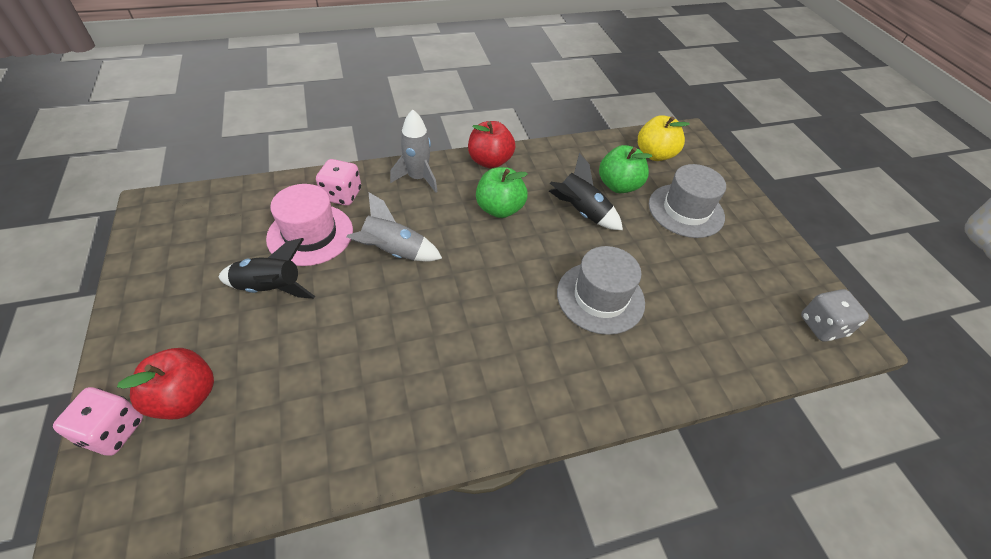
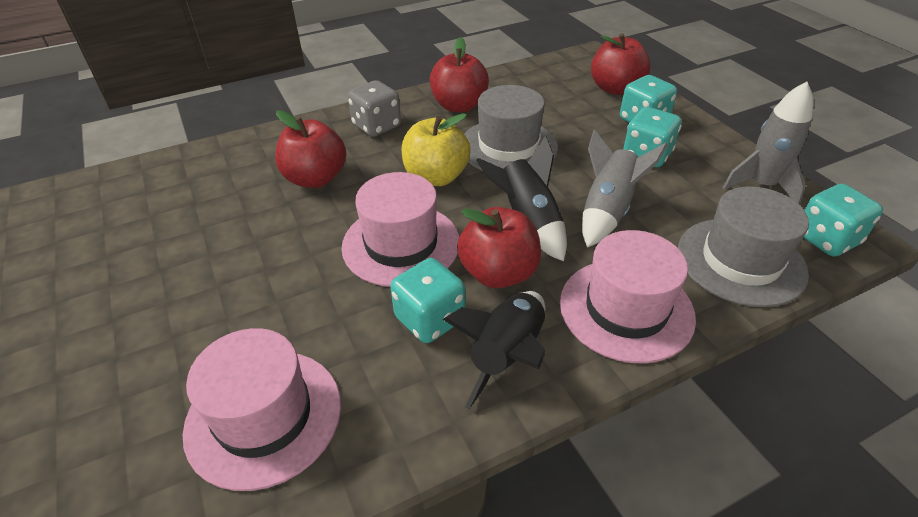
green apple: [476,167,528,218] [599,145,652,193] = 2 -> none = 0
pink dice: [53,387,143,456] [316,159,361,206] = 2 -> none = 0
pink hat: [266,184,353,266] = 1 -> [183,328,341,491] [341,172,459,287] [560,230,696,363] = 3
red apple: [117,348,214,419] [468,121,515,169] = 2 -> [275,110,346,188] [430,37,489,112] [457,207,541,289] [591,33,650,95] = 4
turquoise dice: none = 0 -> [390,258,466,343] [620,75,677,123] [623,107,681,168] [803,184,883,257] = 4

